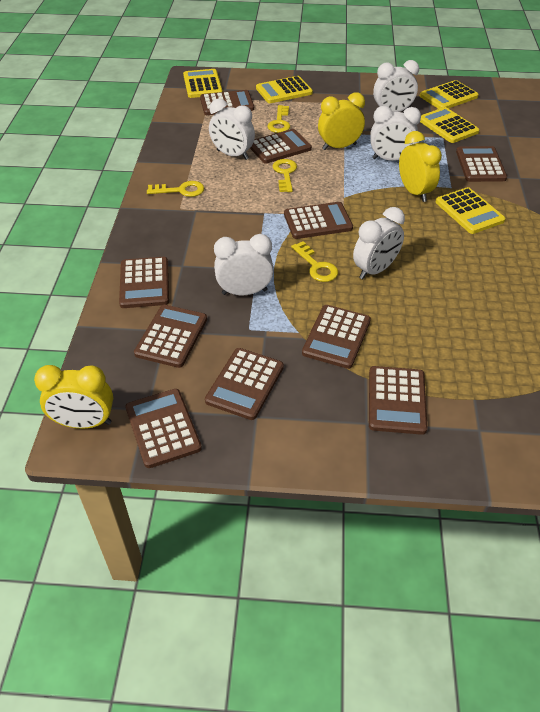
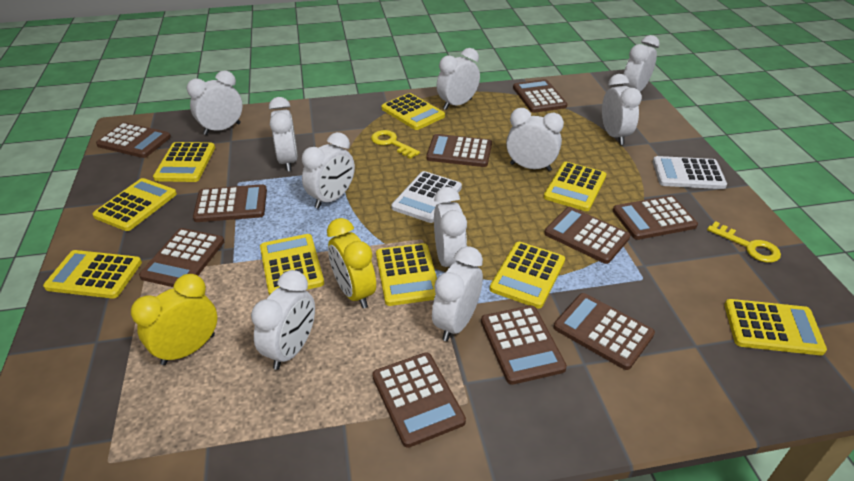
white calculator: none = 0 -> [391,171,462,223] [653,156,727,189] = 2
white clock: [209,99,255,160] [214,234,274,295] [353,207,405,279] [371,106,421,161] [373,60,419,112] = 5 -> [187,70,243,135] [251,270,315,370] [269,97,298,172] [302,132,355,209] [432,246,483,341] [434,187,467,267] [437,48,480,110] [506,108,564,171] [602,74,642,145] [623,35,660,92] = 10
yellow calculator: [183,69,223,98] [256,76,313,103] [420,80,479,109] [420,107,479,143] [436,187,505,234] = 5 -> [43,250,142,299] [93,178,177,231] [153,142,215,182] [260,234,324,295] [376,243,437,306] [382,93,445,130] [490,242,565,309] [544,162,606,211] [724,299,827,356] = 9
yellow clock: [34,365,113,429] [318,92,365,150] [399,131,442,202] = 3 -> [131,274,217,365] [327,218,376,309] = 2
yellow key: [147,181,204,197] [268,105,290,133] [273,159,297,192] [291,241,338,282] = 4 -> [371,130,420,159] [707,221,781,263] = 2

